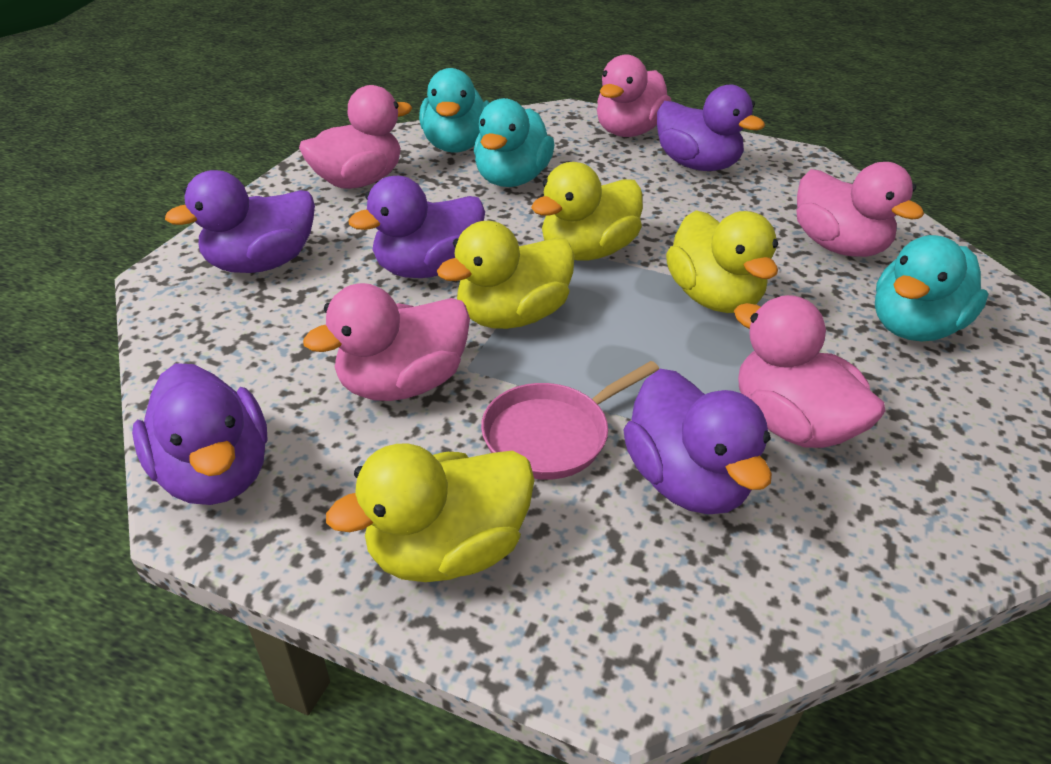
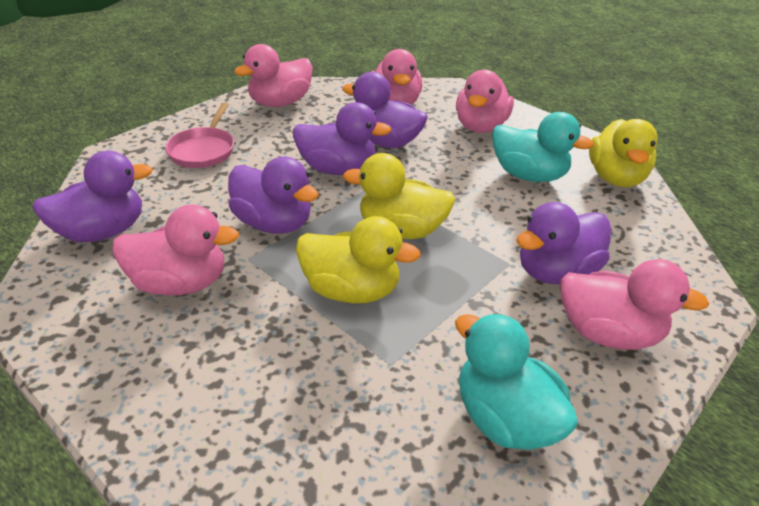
turquoise duck: [419,68,490,153] [474,98,555,187] [875,235,988,341] = 3 -> [455,313,578,450] [492,112,594,182] = 2
yellow duck: [326,444,534,582] [437,221,575,329] [531,162,643,261] [666,210,778,313] = 4 -> [296,216,421,304] [343,153,456,239] [589,119,658,187] = 3

